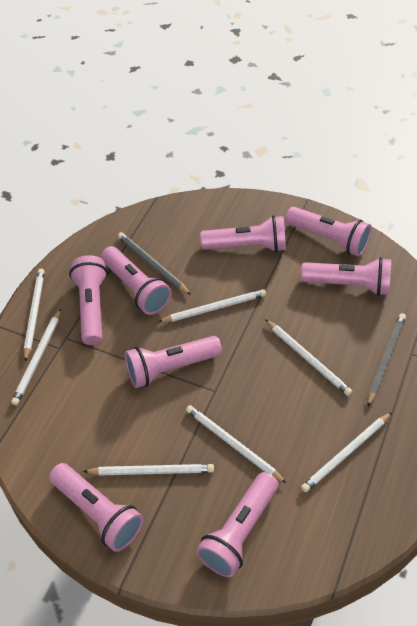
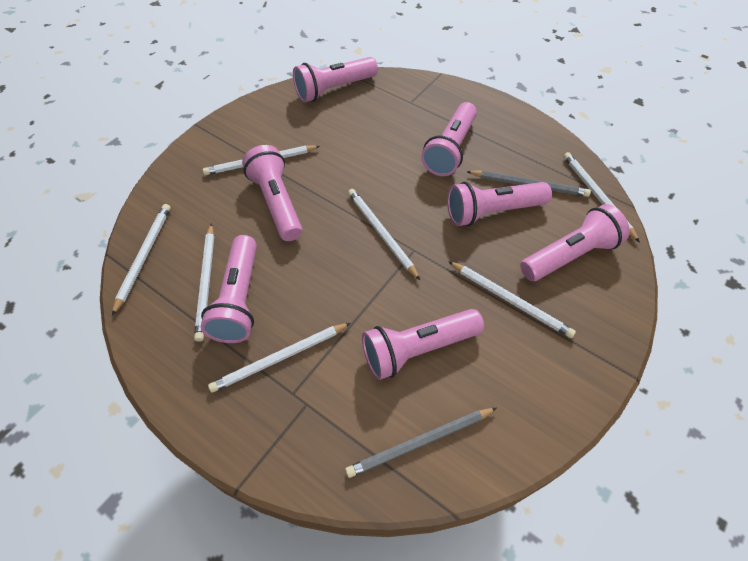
pink flashlight: [49,463,144,552] [69,255,108,345] [101,246,172,315] [125,336,222,388] [196,472,278,577] [200,215,286,252] [285,207,372,257] [301,257,391,296] = 8 -> [200,235,257,343] [242,145,303,241] [293,57,378,102] [362,309,484,380] [421,102,477,176] [447,182,552,226] [520,204,630,281] = 7

